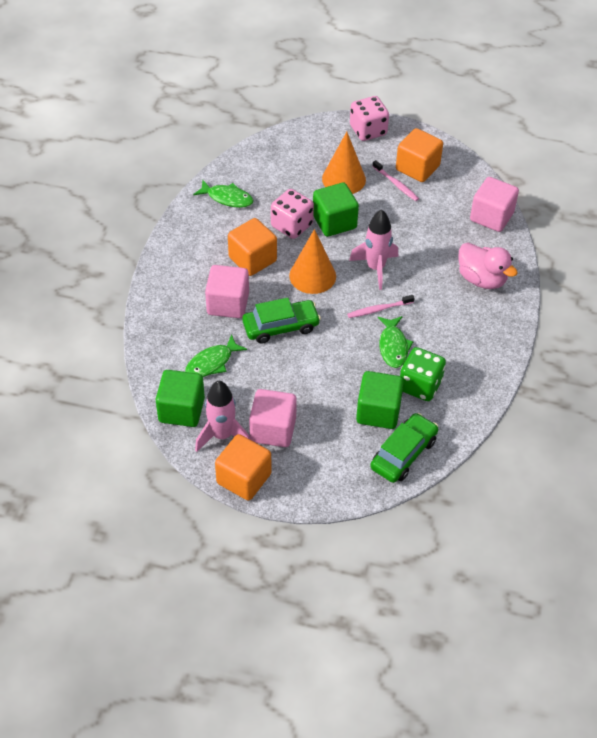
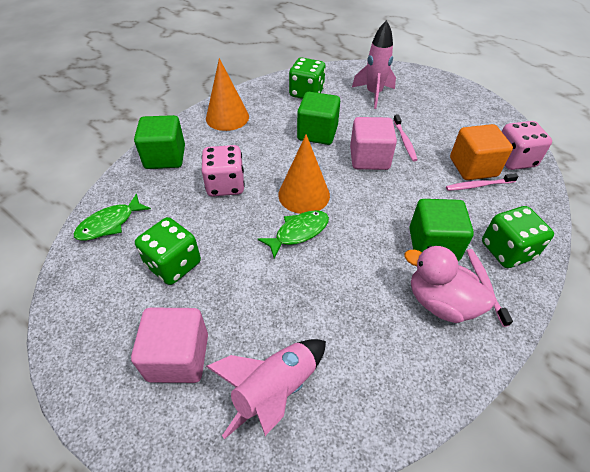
green car: [242,298,321,344] [370,413,438,483] = 2 -> none = 0
green dice: [400,347,446,401] = 1 -> [135,217,201,285] [289,57,326,99] [482,206,554,268] = 3
green fish: [185,334,247,377] [193,180,253,208] [378,316,413,368] = 3 -> [73,194,151,241] [258,210,329,258] = 2
orange cube: [215,434,271,501] [228,218,277,276] [396,128,443,182] = 3 -> [450,124,513,180] = 1
pink cube: [205,265,249,318] [249,389,297,447] [470,177,519,232] = 3 -> [131,308,208,383] [350,117,397,170] = 2
pink toothbrush: [347,295,415,318] [372,160,419,201] = 2 -> [393,114,418,161] [446,173,519,191] [466,249,513,327] = 3

